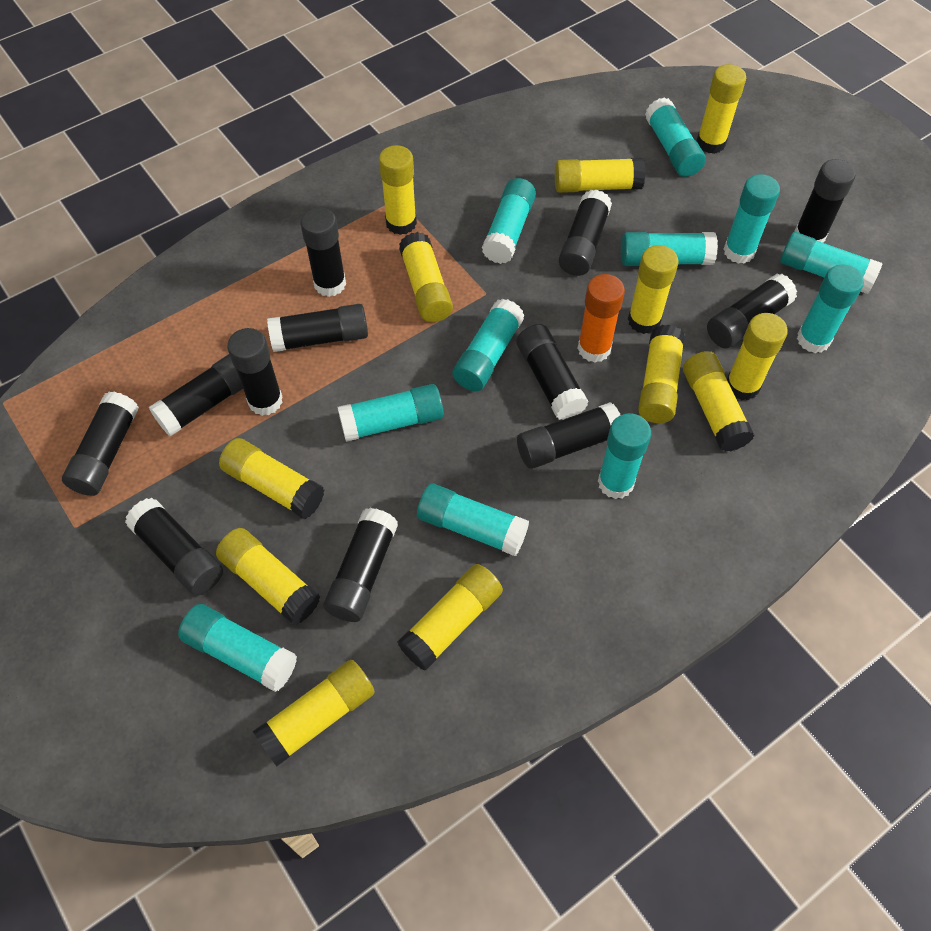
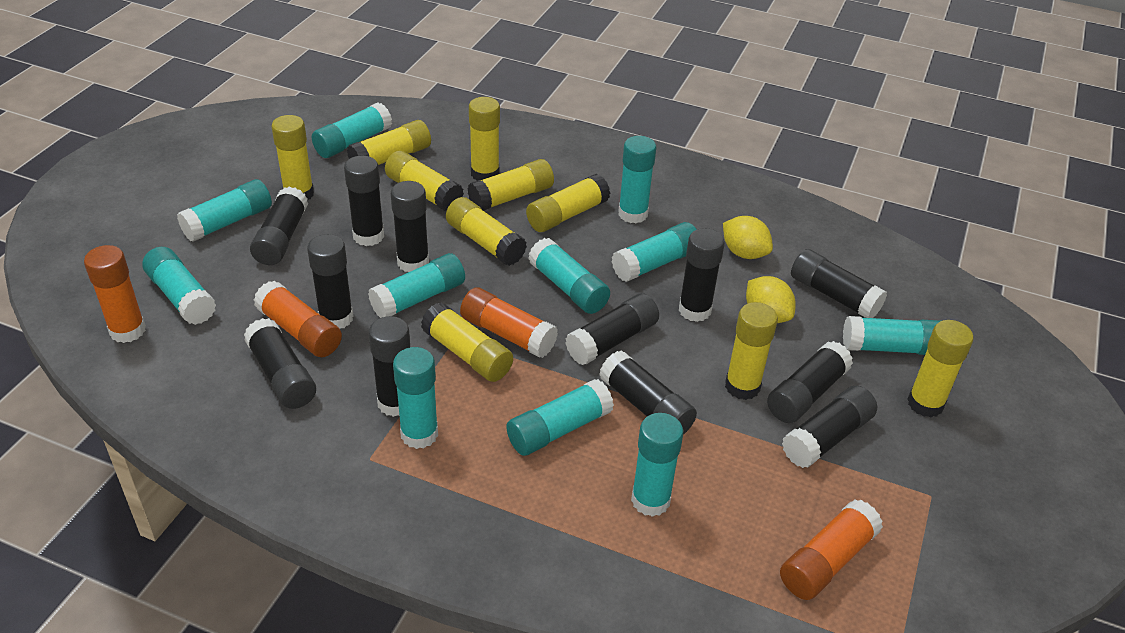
orange glue stick: [577,274,625,362] = 1 -> [84,245,146,343] [254,281,342,357] [460,287,558,358] [780,500,883,600] = 4
yellow glue stick: [216,528,320,625] [219,438,324,519] [253,660,375,767] [379,145,417,235] [397,564,503,671] [399,232,453,322] [555,158,645,193] [628,245,678,334] [638,325,685,423] [683,351,755,452] [697,64,746,154] [727,313,788,400] = 12 -> [271,115,314,200] [347,120,431,165] [385,151,464,211] [421,302,513,382] [446,197,527,266] [467,159,554,211] [469,97,500,181] [526,174,610,232] [725,302,778,400] [907,320,973,418] = 10
yellow lemon: none = 0 -> [723,216,773,259] [746,276,795,323] = 2

